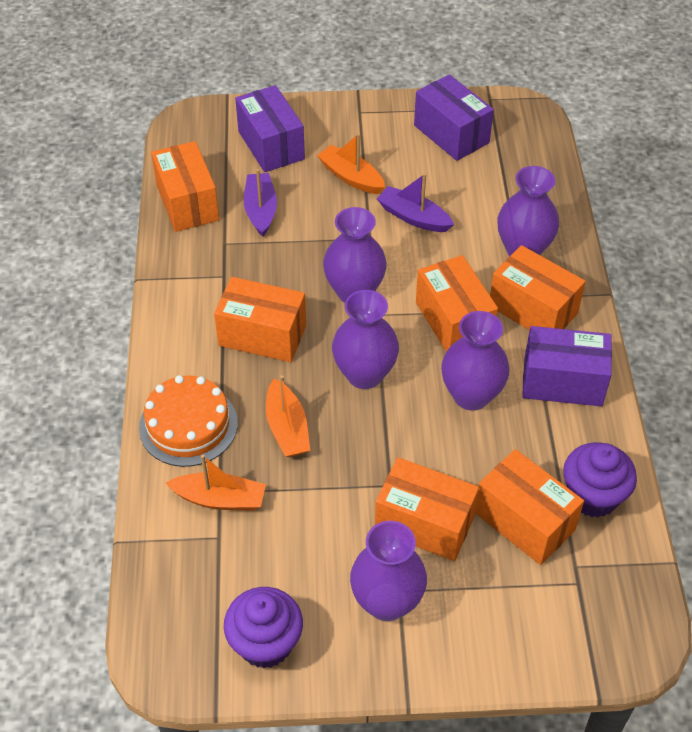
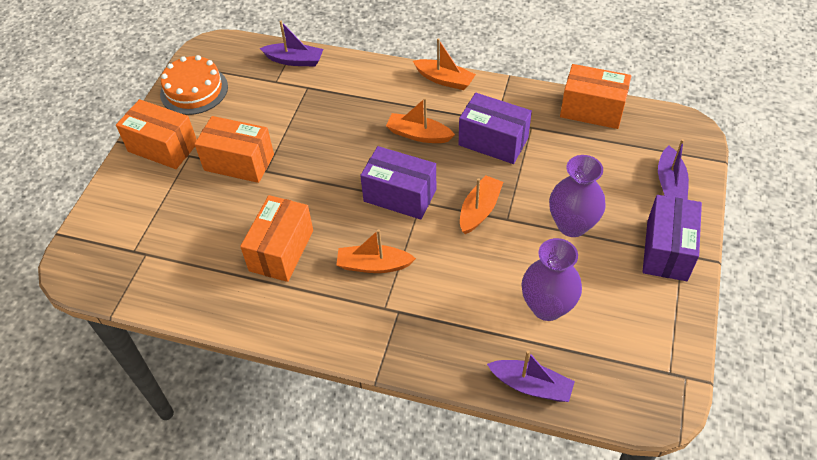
orange boat: [166,455,266,511] [266,375,310,457] [317,133,385,194] = 3 -> [336,229,416,273] [386,98,455,143] [413,38,476,90] [460,175,503,234] = 4
orange box: [151,141,219,232] [214,277,306,362] [375,457,479,561] [416,255,498,352] [475,449,584,565] [490,245,586,330] = 6 -> [116,99,197,169] [195,116,274,183] [240,195,313,282] [560,64,631,129] = 4
purple boat: [244,169,277,237] [377,173,454,232] = 2 -> [260,21,323,67] [487,350,575,402] [658,139,689,200] = 3
purple cupcake: [224,587,303,668] [563,442,637,518] = 2 -> none = 0
purple vase: [323,207,387,303] [332,290,399,389] [350,521,427,621] [441,311,509,411] [497,166,559,256] = 5 -> [521,238,582,321] [549,155,606,237] = 2

